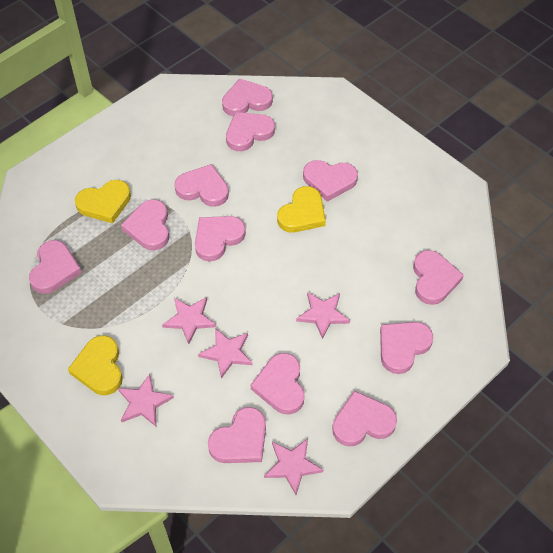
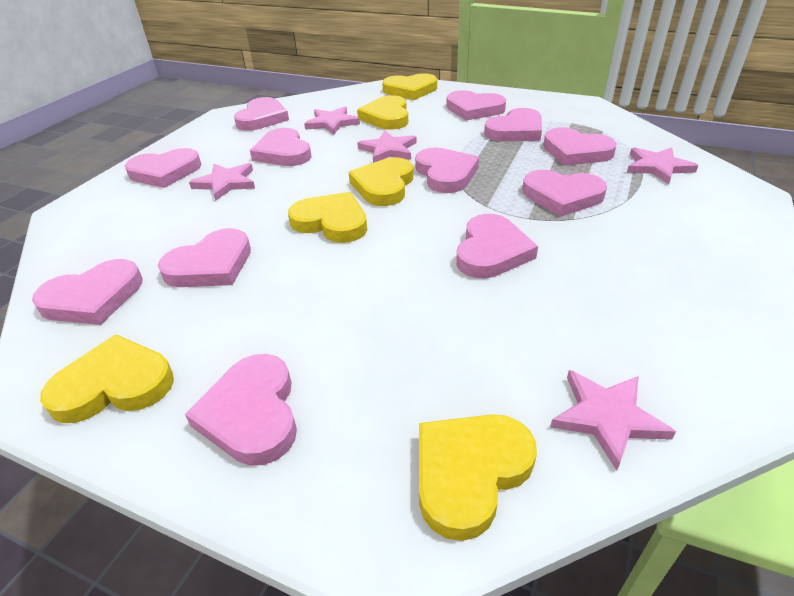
yellow heart: [68,335,123,395] [75,180,131,223] [277,186,326,232] = 3 -> [40,334,174,423] [288,192,367,243] [349,157,413,206] [357,95,408,130] [382,73,437,100] [419,414,537,541] = 6

